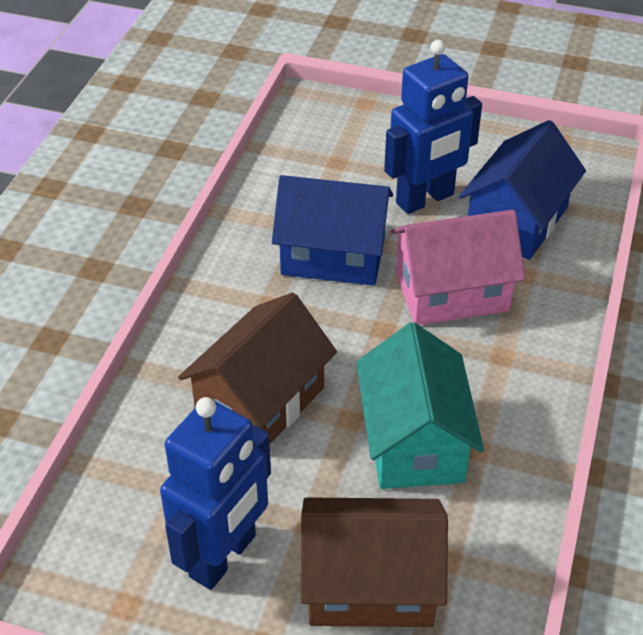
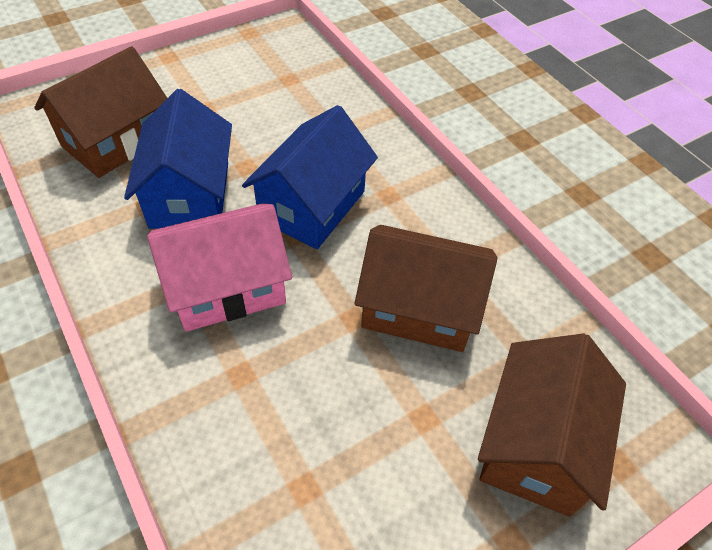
blue robot: [160,397,271,590] [384,40,482,214] = 2 -> none = 0
brown house: [178,292,337,443] [301,497,448,627] = 2 -> [34,46,167,178] [354,225,497,352] [478,333,626,517] = 3
turquoise house: [356,322,484,489] = 1 -> none = 0

